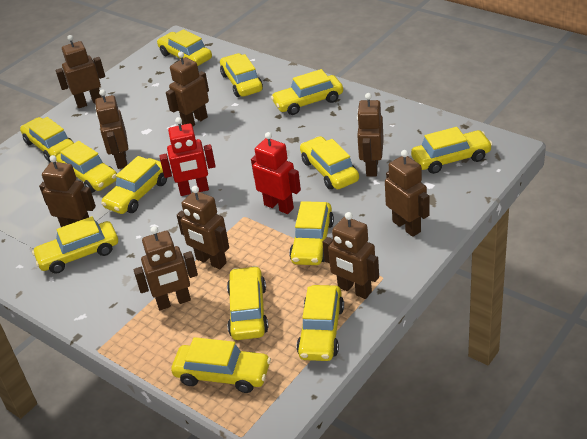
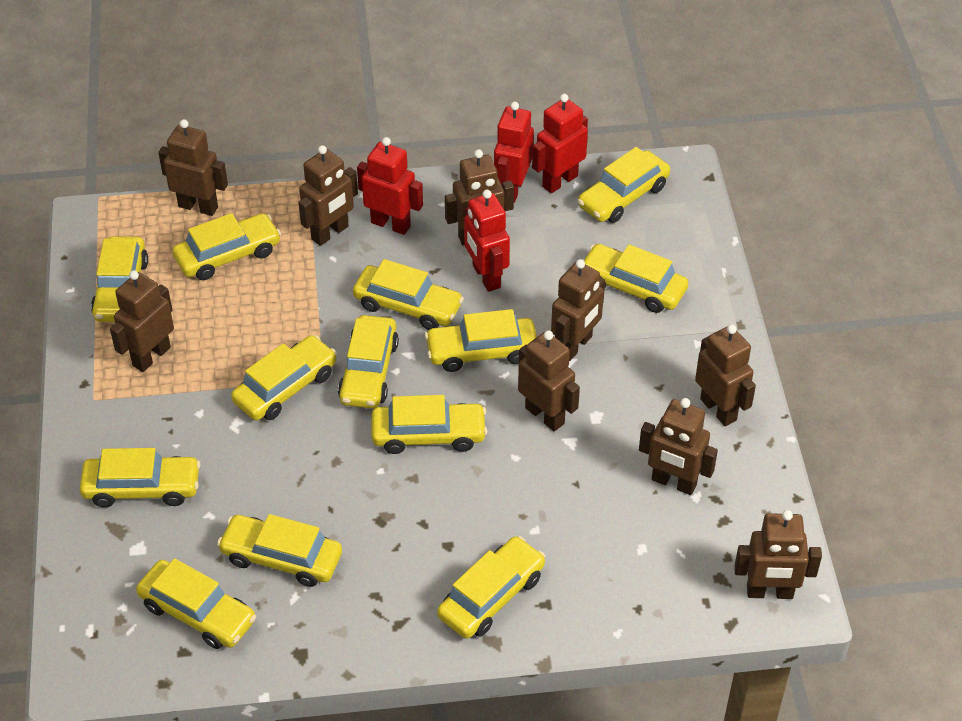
red robot: [159,117,216,196] [251,132,301,214] = 2 -> [357,137,423,235] [464,190,510,292] [494,102,534,203] [532,94,588,193] = 4

